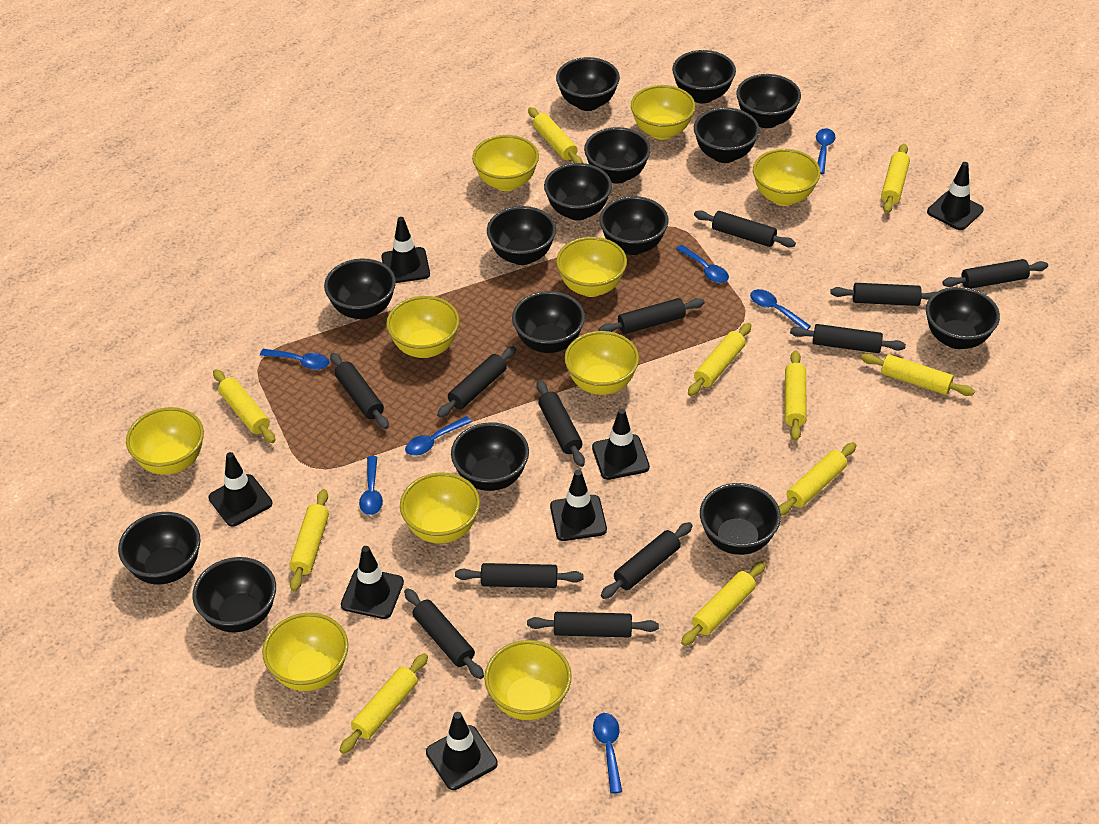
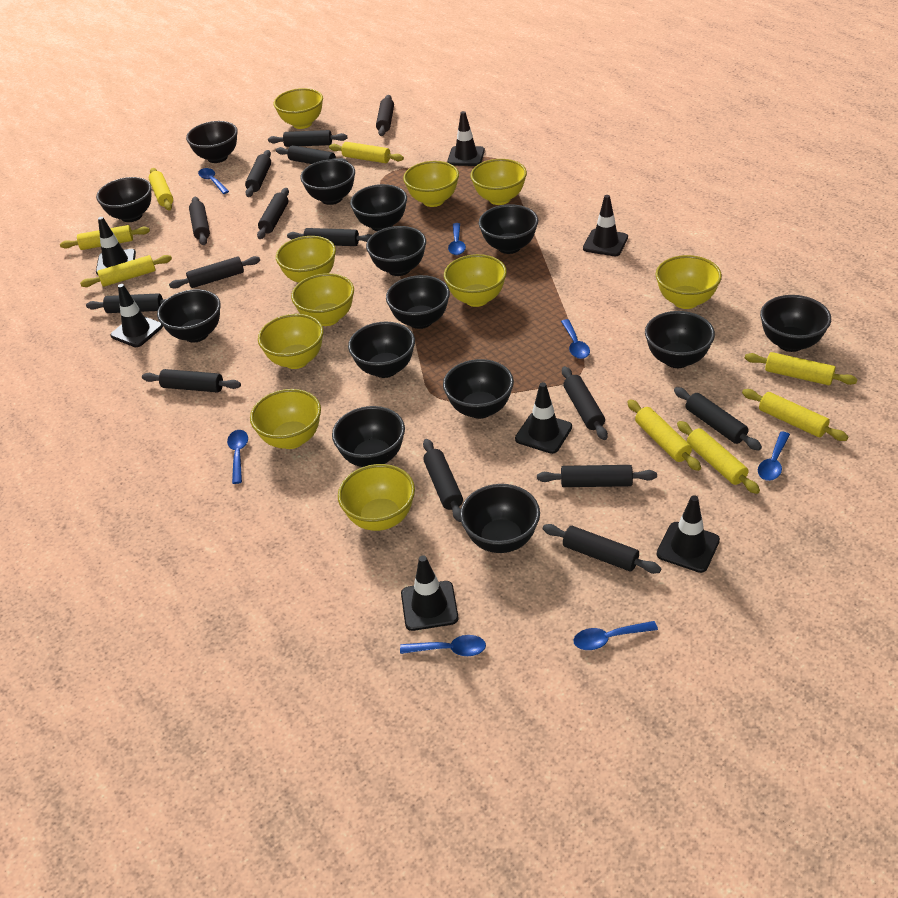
black bowl: [118,512,201,584] [193,557,276,632] [324,259,396,319] [451,422,529,491] [487,206,556,265] [512,291,585,353] [544,163,612,221] [556,57,620,111] [584,127,651,184] [599,196,669,255] [672,50,736,104] [694,107,759,163] [700,483,781,555] [736,74,801,128] [926,287,1000,349] = 15 -> [96,177,152,222] [157,289,221,342] [186,121,238,163] [300,159,355,205] [332,406,405,467] [348,322,415,378] [350,184,407,231] [366,226,426,276] [386,275,450,329] [443,359,514,419] [460,484,540,553] [479,204,538,254] [645,311,715,368] [760,295,831,352] = 14
black rolling pin: [330,353,389,429] [404,588,484,679] [437,346,516,418] [455,563,584,588] [527,612,659,637] [536,380,585,467] [599,298,704,334] [601,522,693,599] [694,210,796,247] [790,324,906,353] [830,283,936,306] [942,259,1048,289] = 12 -> [86,293,166,313] [142,369,241,392] [169,256,260,289] [189,197,210,245] [245,150,271,197] [257,188,289,239] [268,130,347,147] [276,145,348,164] [287,228,372,246] [376,95,394,136] [423,439,463,522] [537,465,657,487] [543,524,661,574] [562,366,608,440] [674,387,762,450] = 15
yellow rolling pin: [213,369,276,443] [289,489,329,591] [340,653,428,754] [528,107,583,163] [681,561,766,646] [688,323,751,396] [779,442,856,516] [785,350,807,441] [861,353,975,396] [881,144,910,213] = 10 -> [60,225,150,250] [80,255,172,287] [149,168,173,210] [329,142,404,163] [627,399,701,471] [677,421,760,494] [742,389,848,441] [745,352,857,385] = 8

